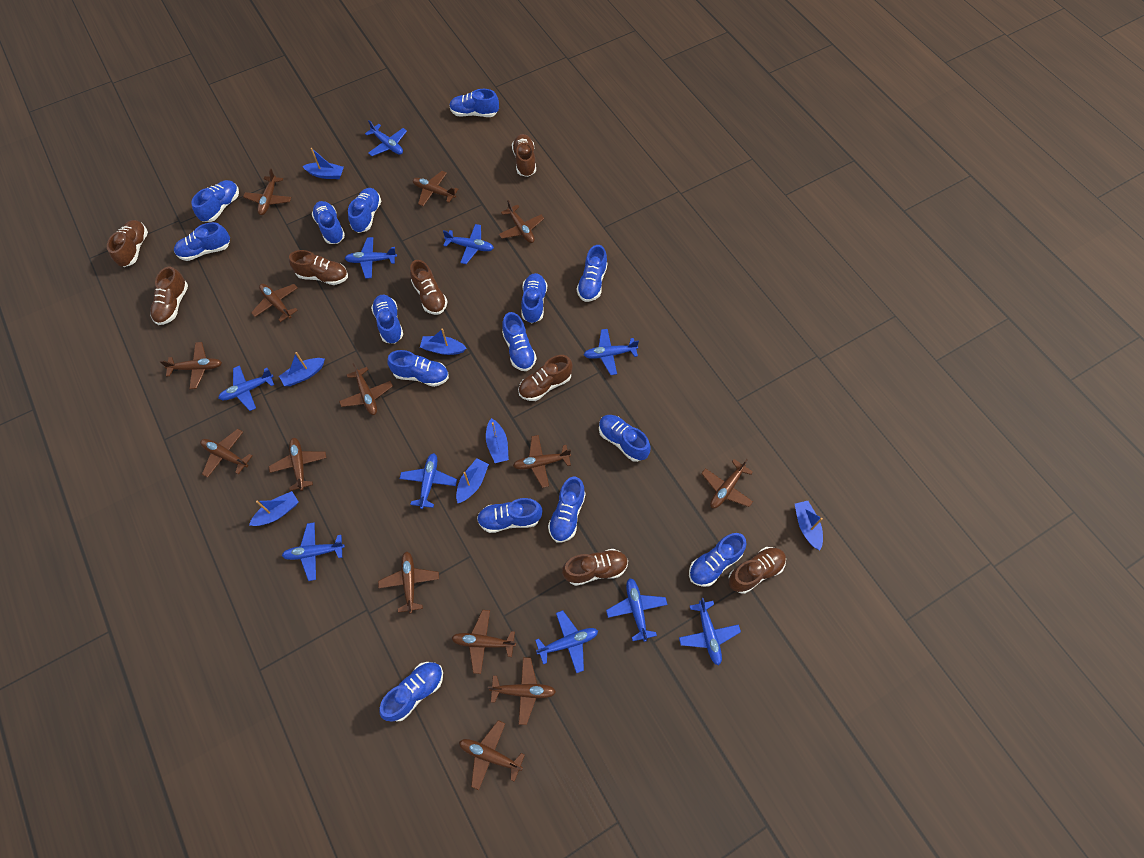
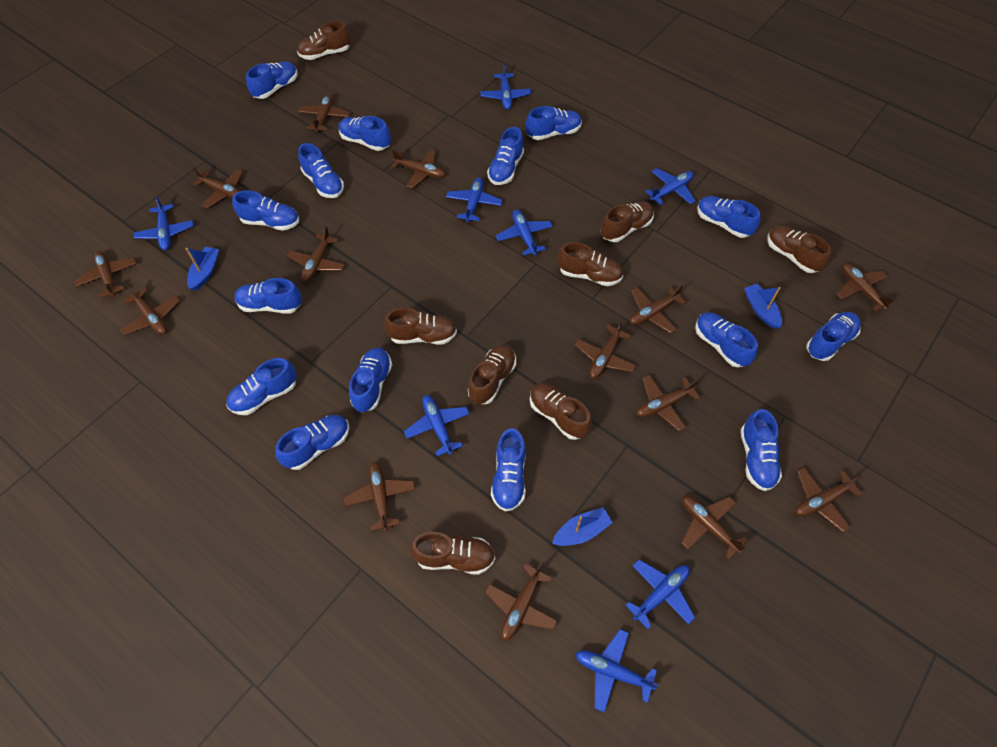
blue boat: [249,491,298,526] [279,352,325,386] [302,148,344,179] [420,328,467,355] [456,458,489,503] [486,418,509,463] [795,501,823,550] = 7 -> [186,247,219,291] [552,507,613,546] [744,284,782,329] = 3
blue plane: [218,365,274,411] [282,522,345,581] [345,237,397,279] [365,120,407,156] [400,453,457,509] [443,224,494,264] [535,610,598,673] [584,329,639,375] [606,578,668,642] [679,598,741,666] = 10 -> [134,196,194,250] [404,395,470,456] [446,177,502,222] [480,63,531,110] [496,210,553,256] [575,629,659,713] [625,560,695,630] [645,168,696,205] = 8

